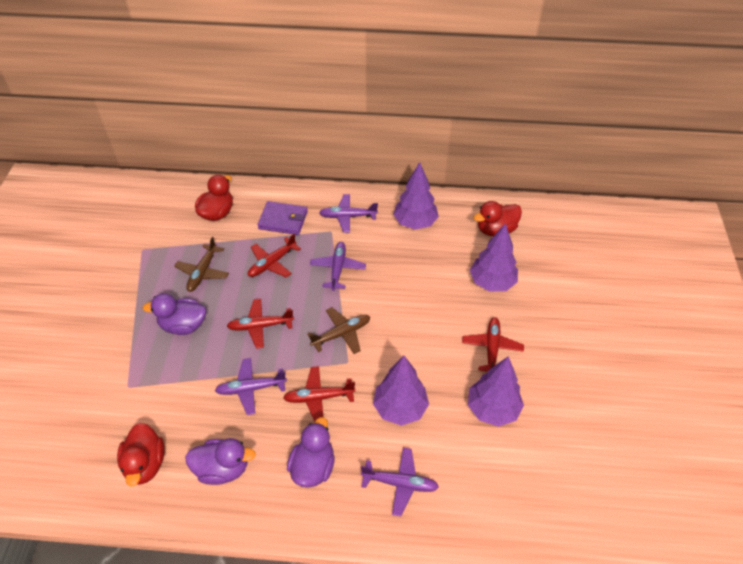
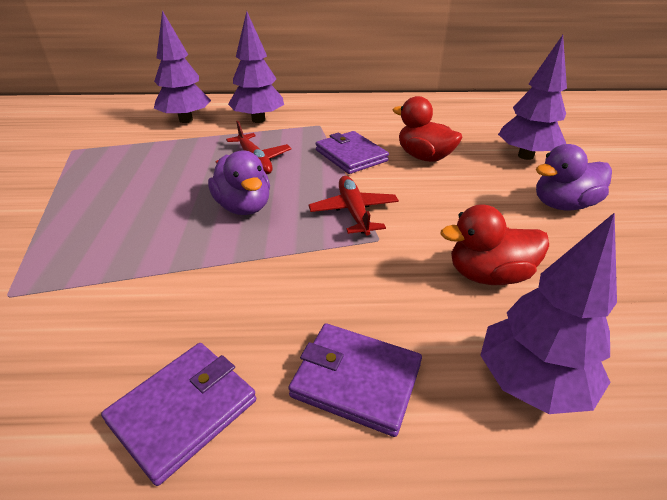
brown plane: [174,237,229,292] [307,307,370,354] = 2 -> none = 0
purple duck: [143,293,206,335] [185,438,256,485] [287,417,335,487] = 3 -> [208,151,270,215] [536,144,612,210] = 2
purple plane: [215,358,287,415] [310,242,366,291] [319,194,378,233] [361,448,439,516] = 4 -> none = 0
purple wallet: [257,201,308,235] = 1 -> [101,343,256,486] [288,323,422,437] [316,131,389,174] = 3
red duck: [117,423,165,487] [195,175,233,221] [474,201,522,236] = 3 -> [393,96,462,162] [441,204,549,285] = 2
red plane: [227,299,294,349] [248,234,301,278] [283,366,355,422] [462,317,524,372] = 4 -> [216,121,292,174] [309,176,399,236] = 2

